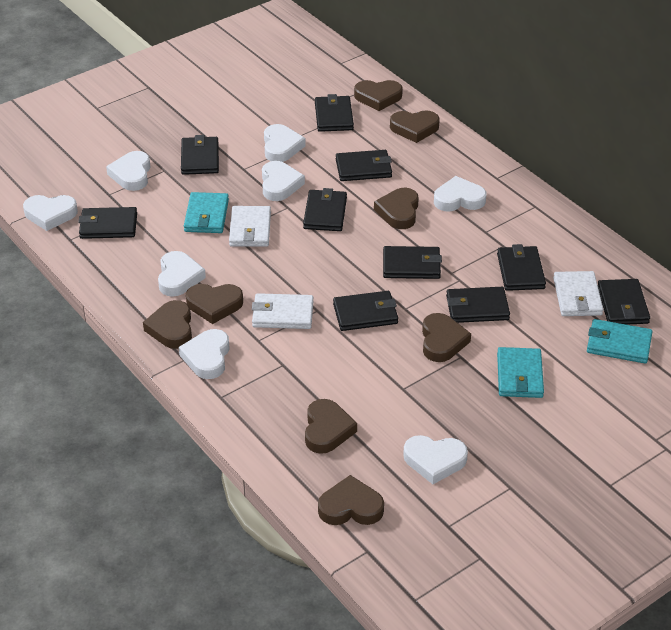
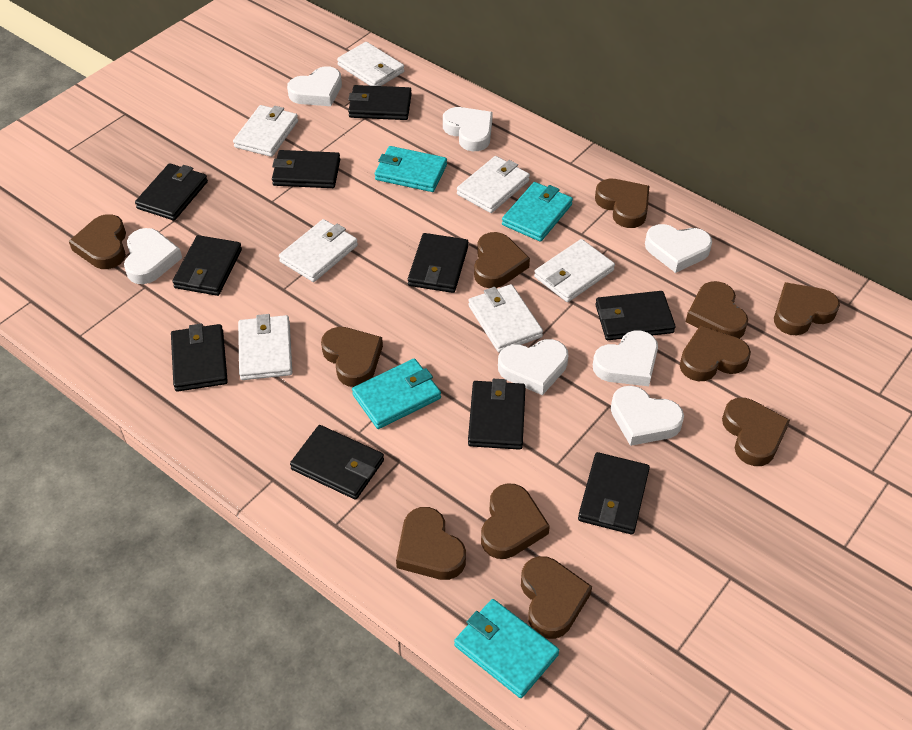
brown heart: [143,300,192,349] [186,284,243,324] [305,399,357,454] [318,475,384,525] [354,80,403,111] [374,188,419,229] [390,110,440,143] [422,313,471,362] = 8 -> [69,214,126,269] [321,327,383,387] [396,507,466,580] [474,232,530,288] [481,483,550,559] [521,556,592,639] [595,179,649,228] [680,326,751,381] [686,281,748,339] [722,398,790,466] [774,282,840,335] = 11
turquoise wallet: [184,192,229,233] [497,347,544,398] [587,319,653,364] = 3 -> [352,358,441,429] [375,146,447,192] [454,599,559,698] [502,182,573,242] = 4
white heart: [23,195,78,231] [106,151,151,191] [158,251,206,297] [179,329,230,379] [262,161,305,201] [264,124,306,162] [403,435,468,484] [434,176,486,212] = 8 -> [124,228,182,284] [287,66,342,106] [443,107,493,151] [498,339,568,395] [593,330,658,386] [611,386,684,446] [645,224,712,273] = 7
white wallet: [229,206,271,247] [252,293,313,329] [553,271,603,316] = 3 -> [233,105,298,157] [238,314,292,380] [279,219,358,282] [337,42,405,86] [457,156,530,213] [468,284,543,352] [534,239,615,302] = 7

